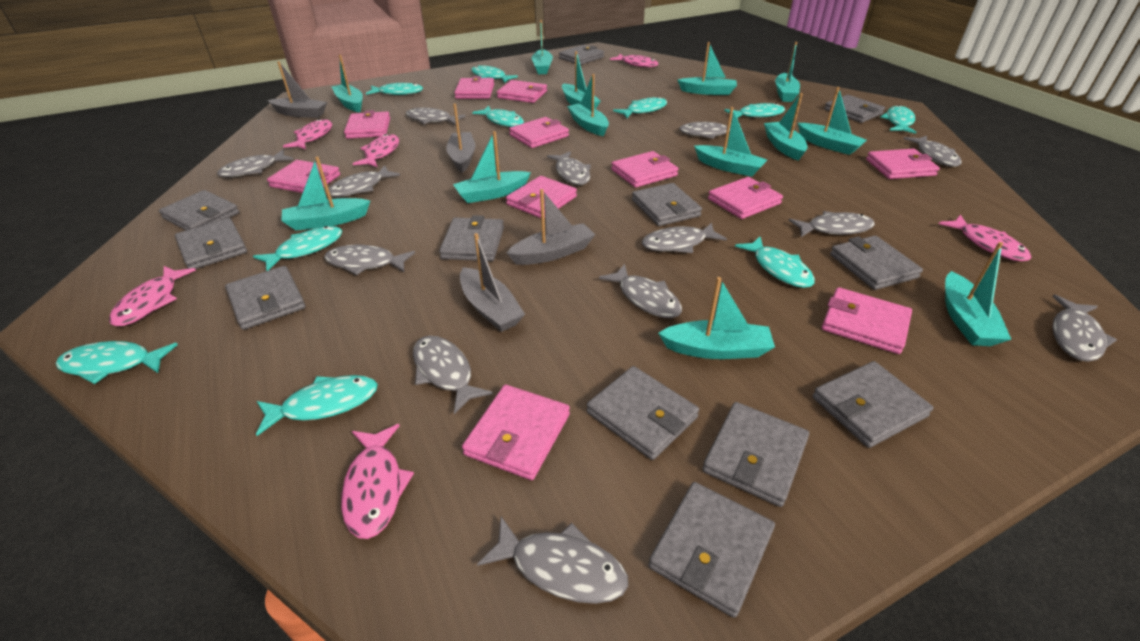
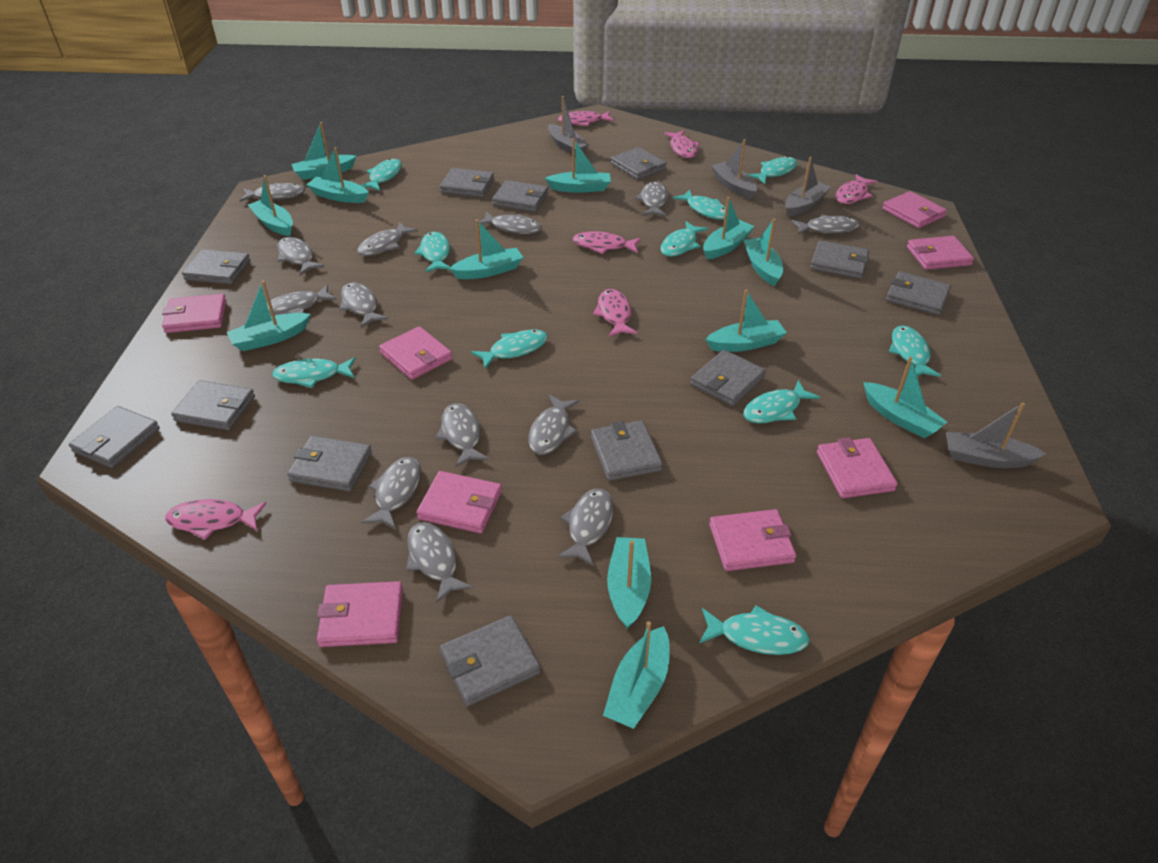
pink wallet: [267,160,340,193] [344,110,390,139] [454,76,494,99] [462,385,570,480] [497,80,547,103] [506,176,577,218] [509,117,569,148] [611,151,678,188] [708,177,783,219] [822,287,912,354] [866,149,940,179] = 11 -> [162,293,227,333] [317,581,403,647] [379,326,453,380] [416,471,502,533] [709,509,796,571] [817,437,898,498] [882,191,947,228] [907,236,974,270] = 8
turquoise boat: [281,156,370,230] [332,55,363,112] [453,131,531,203] [532,20,553,74] [562,51,600,109] [567,74,609,136] [658,277,775,359] [678,42,737,95] [694,107,767,177] [764,93,808,161] [775,42,800,102] [798,87,867,155] [945,242,1012,346] = 13 -> [227,281,311,351] [248,175,293,236] [291,122,356,180] [306,147,369,203] [449,219,523,279] [545,138,611,193] [603,621,670,729] [607,537,651,629] [703,197,755,259] [705,290,787,352] [744,218,783,286] [863,356,947,438] = 12

